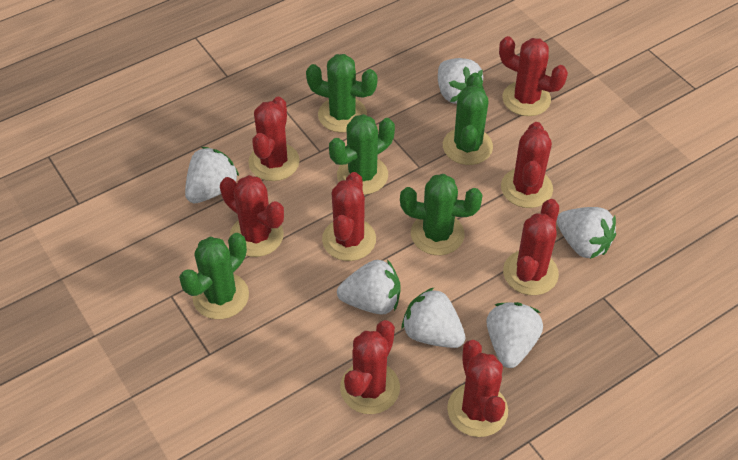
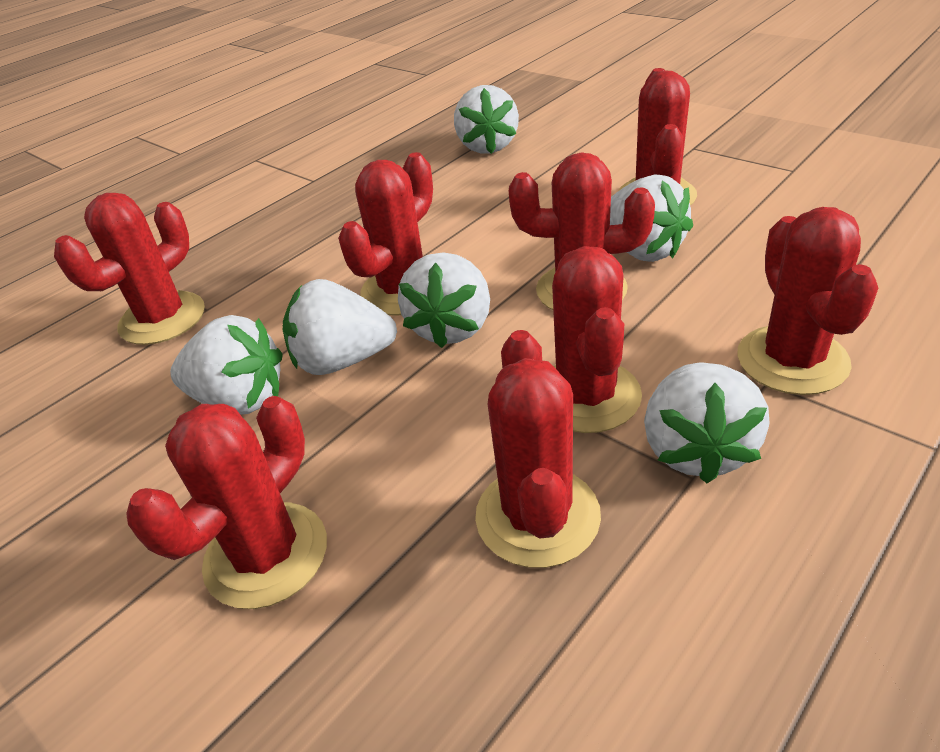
green cactus: [179,233,249,319] [306,54,378,133] [329,114,395,195] [400,174,482,255] [443,73,493,165] = 5 -> none = 0

